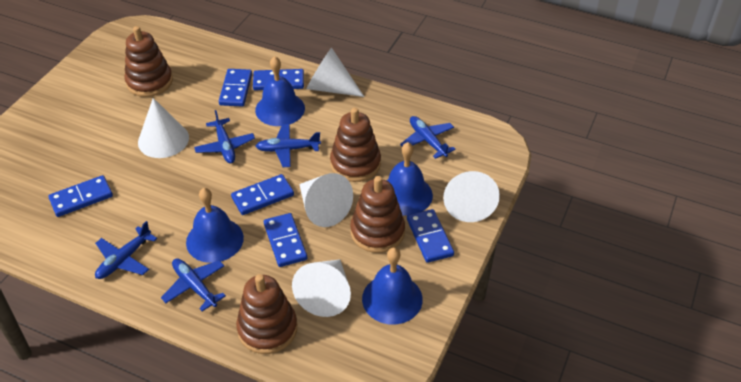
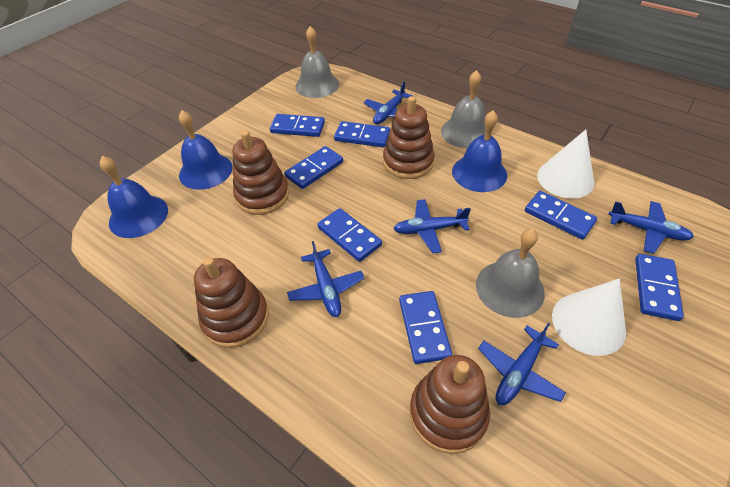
blue bell: [186,188,244,263] [255,56,305,126] [362,248,423,325] [386,142,433,216] = 4 -> [100,156,168,238] [179,110,233,190] [452,110,507,192] = 3
blue domino: [48,175,113,217] [219,69,252,107] [231,174,294,215] [253,69,304,90] [264,213,307,267] [407,209,454,263] = 6 -> [270,114,325,137] [284,146,343,189] [317,208,382,262] [334,121,390,147] [399,291,452,364] [525,191,597,240] [635,254,684,321] = 7
grey bell: none = 0 -> [295,26,339,98] [441,70,486,148] [476,229,545,318] = 3
white cone: [138,98,189,158] [292,259,351,317] [299,173,353,227] [306,48,364,97] [443,171,500,222] = 5 -> [537,130,594,199] [552,279,626,356] = 2

